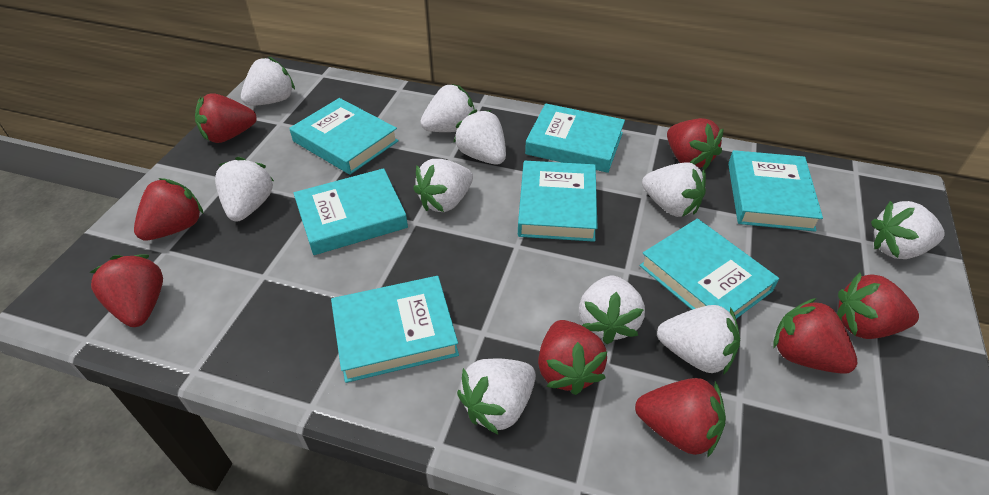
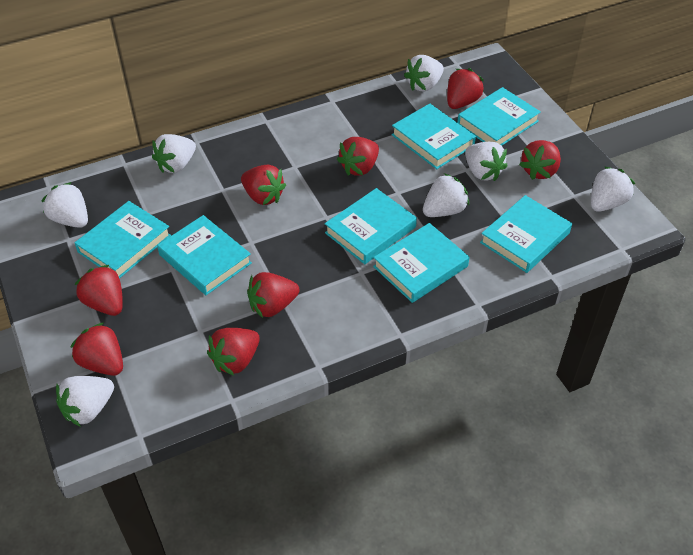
white strawberry: [215,157,274,221] [241,57,295,106] [413,159,473,212] [420,84,475,132] [453,109,506,165] [457,359,536,434] [579,276,645,344] [642,162,706,217] [657,305,740,375] [871,201,945,259] = 10 -> [42,182,88,228] [56,376,114,427] [152,134,196,173] [404,55,444,91] [423,173,469,217] [465,142,508,181] [591,166,635,212] = 7

